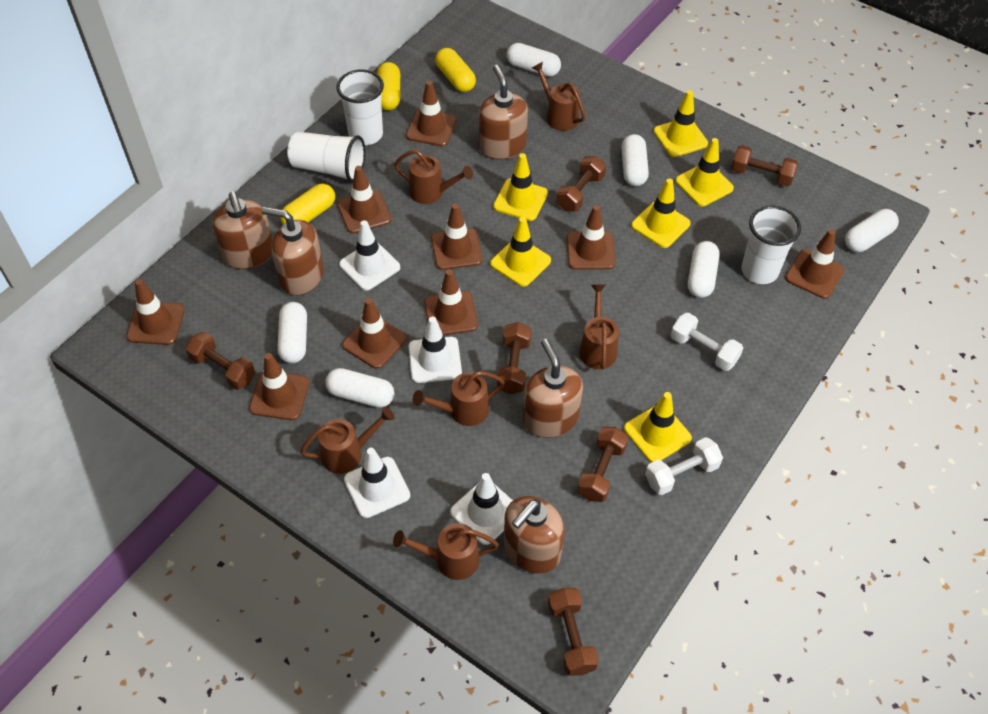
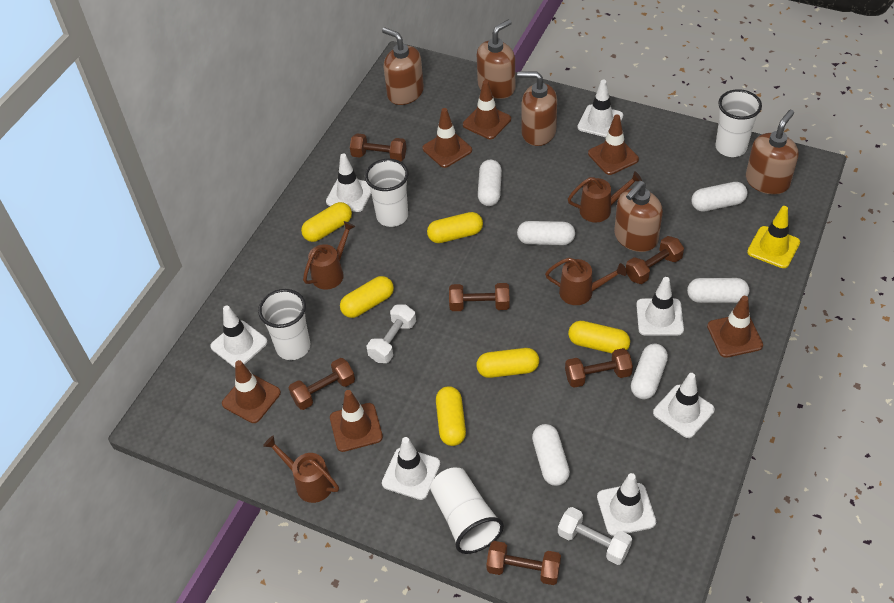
brown traffic cone: [126,279,185,345] [249,353,309,420] [337,166,392,234] [342,298,407,369] [406,81,457,146] [424,269,478,335] [431,203,483,270] [567,205,616,270] [785,229,844,299] = 9 -> [222,360,281,423] [330,390,383,452] [423,108,472,168] [463,80,511,139] [588,115,639,175] [707,296,763,358] = 6
brown watering can: [300,407,394,474] [393,523,499,580] [394,150,473,204] [413,371,505,426] [532,62,586,131] [579,284,619,369] = 6 -> [263,436,339,503] [303,221,355,290] [545,258,627,305] [568,171,642,222] = 4
white cup: [287,132,365,183] [336,69,384,145] [742,205,801,284] = 3 -> [258,289,310,360] [365,159,408,227] [430,468,504,554] [715,89,762,157] = 4
white traffic cone: [339,220,400,291] [344,448,410,518] [408,317,462,383] [450,473,513,545] = 4 -> [210,305,268,367] [326,154,371,212] [382,437,440,500] [577,80,623,137] [597,473,656,536] [636,277,684,336] [653,373,715,438] = 7
yellow capsule: [280,183,335,225] [377,62,400,111] [435,48,476,92] = 3 -> [301,202,352,242] [340,276,394,318] [427,212,483,243] [436,386,466,446] [477,348,539,378] [568,321,630,353] = 6
yellow traffic cone: [490,217,551,287] [493,153,548,221] [624,392,692,462] [631,179,691,248] [654,90,708,157] [675,138,734,206] = 6 -> [747,206,800,268] = 1

